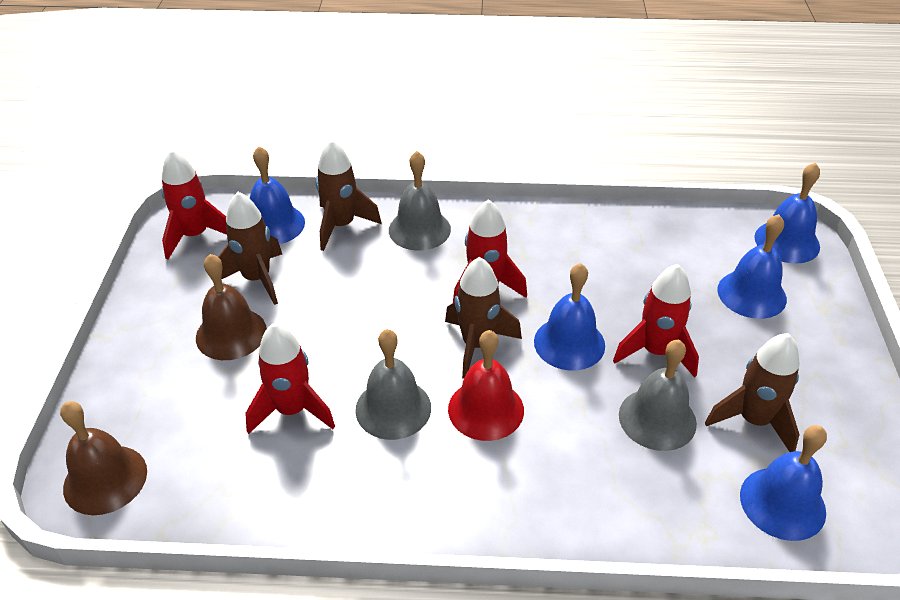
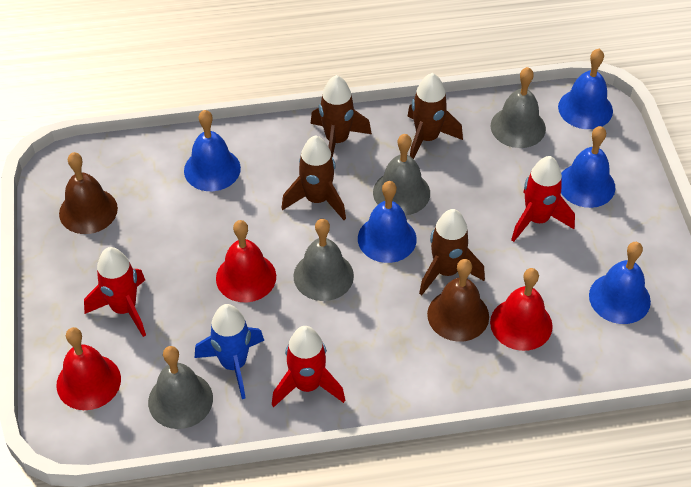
blue rocket: none = 0 -> [195,304,264,399] = 1
grey bell: [355,329,431,440] [389,151,451,251] [619,339,697,451] = 3 -> [148,346,213,429] [294,219,354,301] [373,134,430,215] [490,67,546,148] = 4
red bell: [448,330,524,441] = 1 -> [56,327,121,410] [216,220,276,302] [490,268,553,351] = 3
red rocket: [161,149,227,260] [245,323,335,434] [453,199,527,303] [613,264,699,378] = 4 -> [84,247,146,337] [272,326,345,407] [511,156,575,242] = 3

